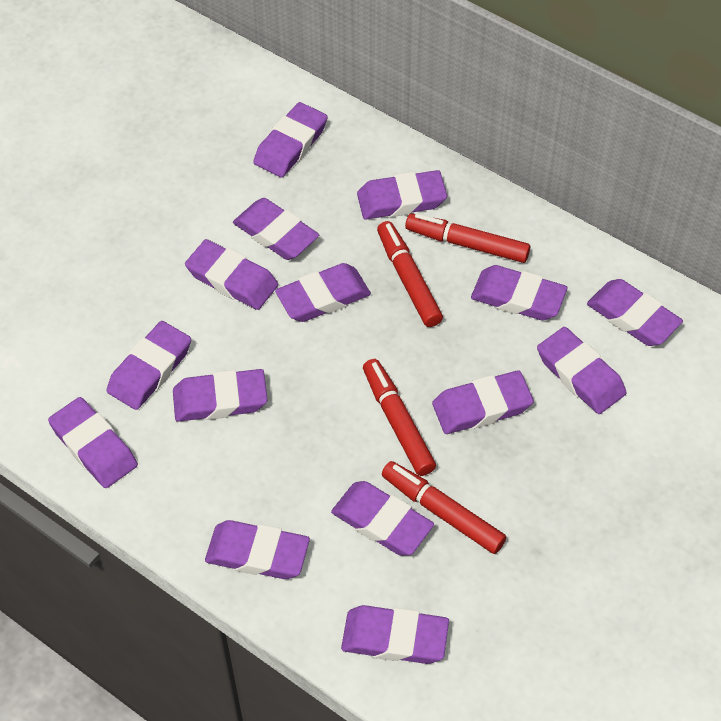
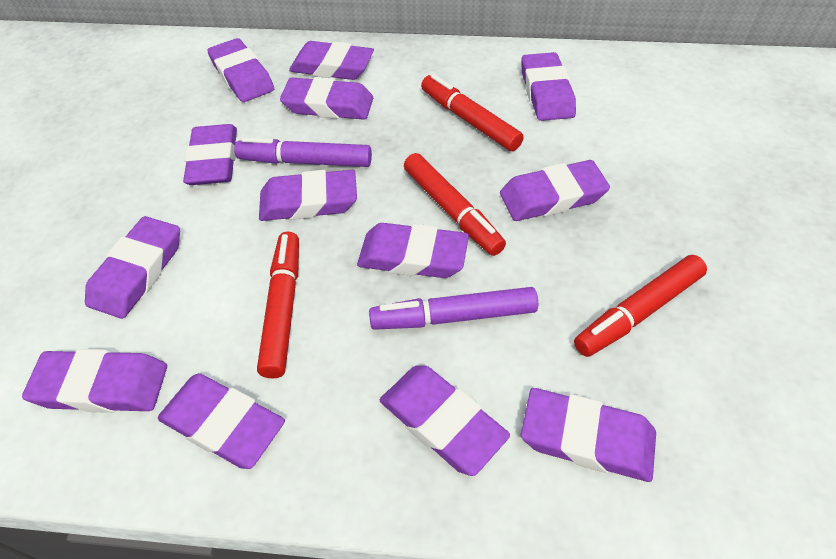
purple eraser: [48,397,138,488] [106,321,191,410] [173,369,268,422] [185,239,278,310] [205,520,310,579] [233,198,319,260] [253,102,327,178] [275,263,371,322] [331,481,434,556] [341,605,449,664] [357,170,447,219] [432,370,534,434] [471,265,568,321] [537,327,627,414] [587,279,683,346] = 15 -> [22,349,167,413] [85,216,180,319] [158,373,285,469] [183,124,237,185] [207,38,274,102] [259,170,357,221] [280,77,373,120] [289,41,374,80] [357,223,469,278] [380,365,510,476] [500,160,610,221] [521,52,576,121] [521,388,656,482] = 13
purple marker: none = 0 -> [234,137,372,167] [369,287,538,330] = 2

